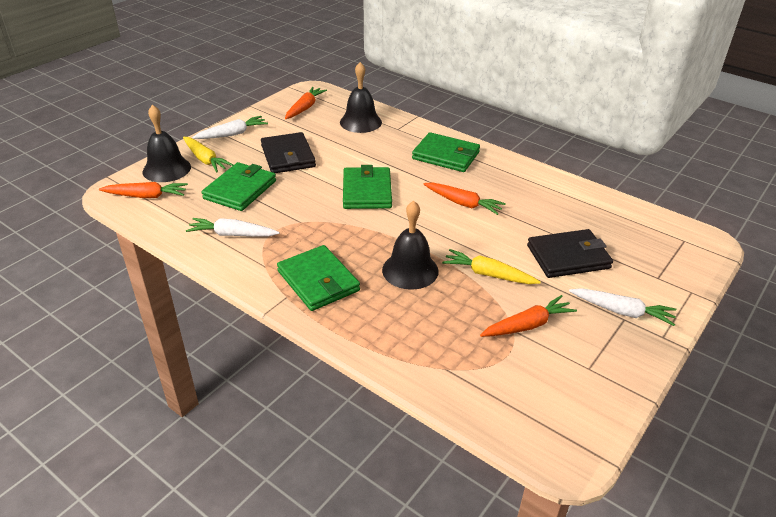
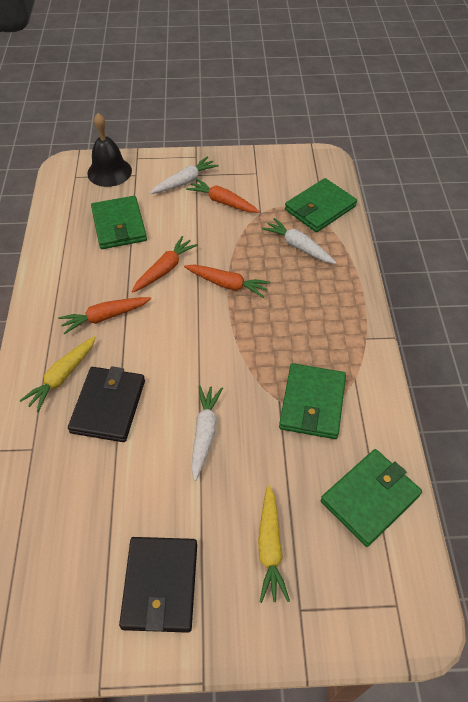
black bell: [143,105,191,182] [340,62,382,133] [382,201,438,290] = 3 -> [87,113,132,187] = 1

